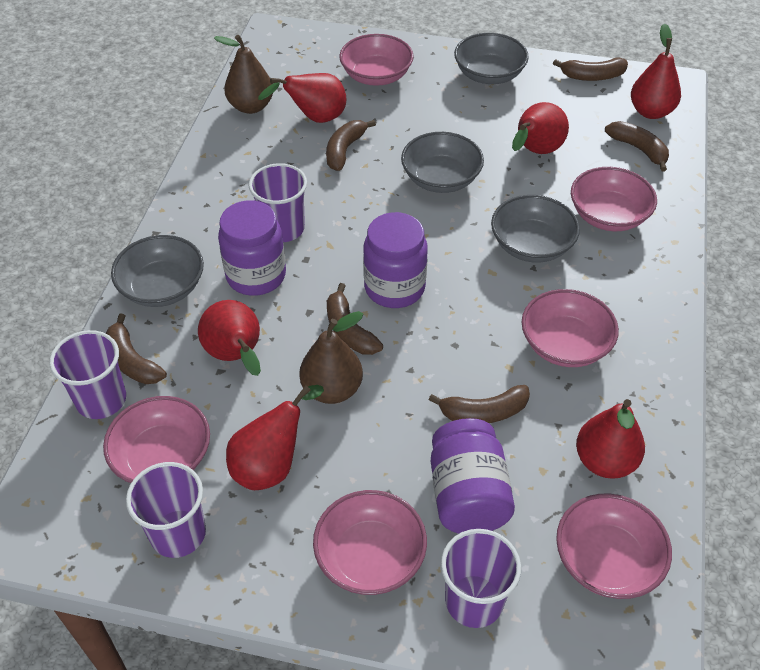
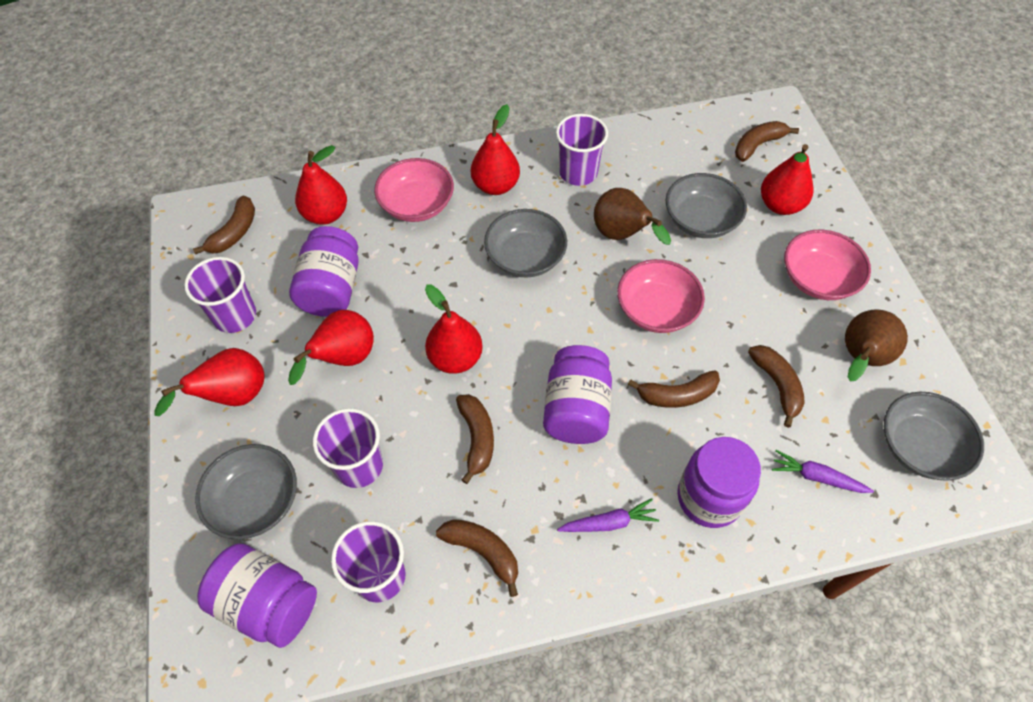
pink bowl: [103,396,210,483] [313,490,427,595] [339,34,414,86] [522,289,619,367] [556,494,672,599] [571,167,657,231] = 6 -> [374,158,454,222] [617,259,705,333] [784,230,871,300] = 3
purple carrot: none = 0 -> [557,498,659,532] [772,450,874,493] = 2
purple jar: [218,200,286,296] [363,212,428,308] [431,418,515,534] = 3 -> [197,543,317,648] [289,226,359,317] [543,345,612,444] [677,437,761,528] = 4

